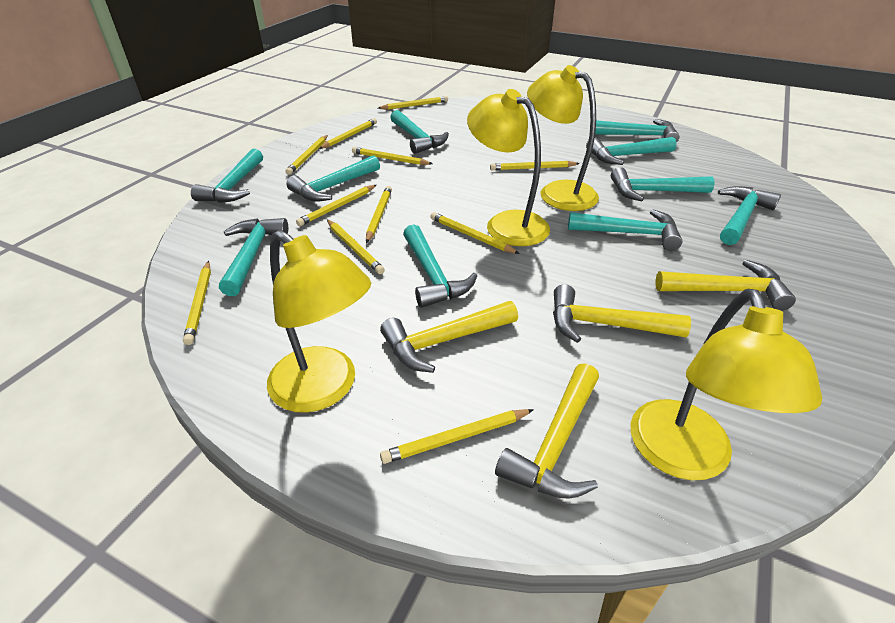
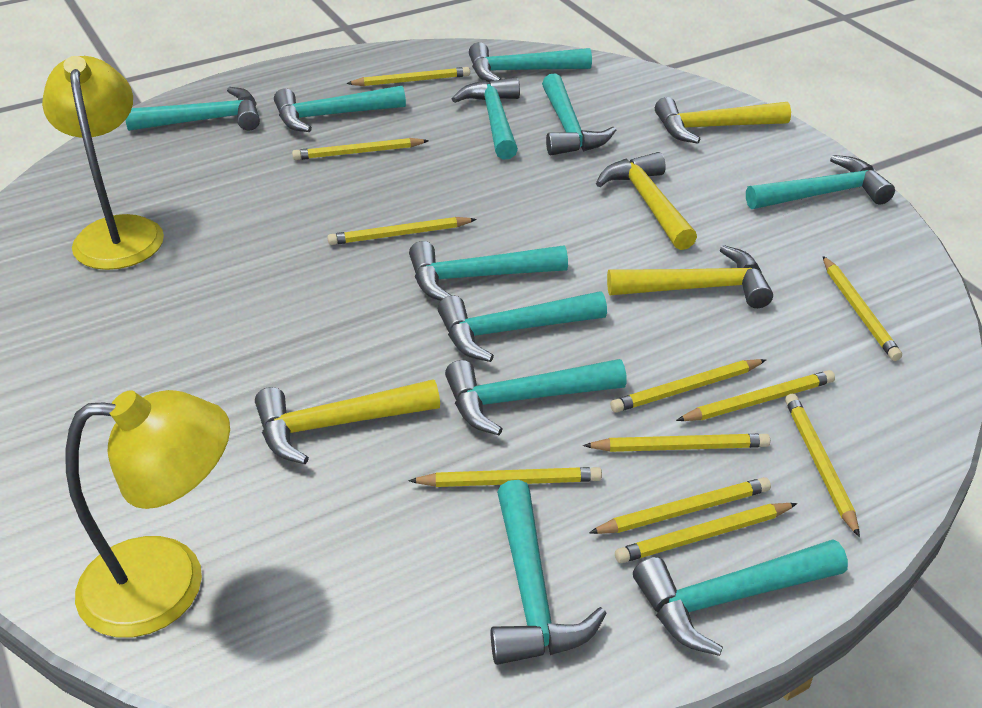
turquoise hammer: [191,149,263,203] [219,218,288,296] [286,155,380,202] [390,110,449,154] [403,224,477,308] [568,209,683,251] [586,137,676,165] [595,119,679,142] [611,167,715,201] [718,186,781,245] = 10 -> [125,87,260,131] [274,86,406,132] [409,241,568,301] [438,291,607,362] [445,359,627,435] [452,77,520,160] [469,42,592,82] [490,480,607,665] [542,73,616,155] [633,539,848,656] [746,155,895,209] = 11
yellow lamp: [267,230,371,413] [467,89,550,246] [527,65,599,211] [630,289,822,480] = 4 -> [42,56,164,270] [66,390,230,638] = 2

